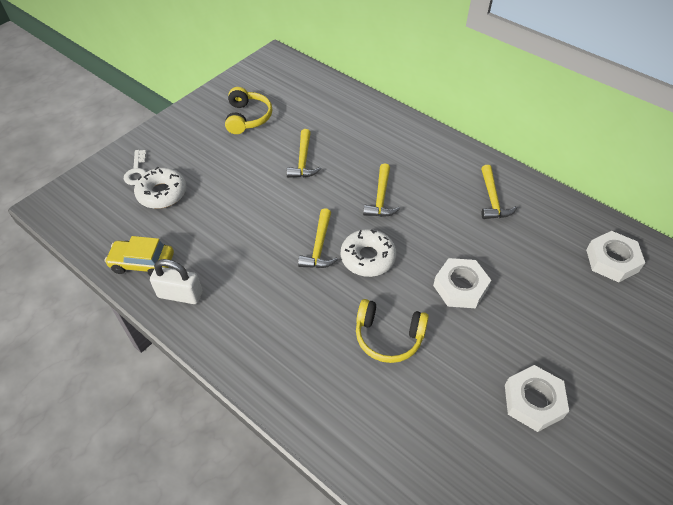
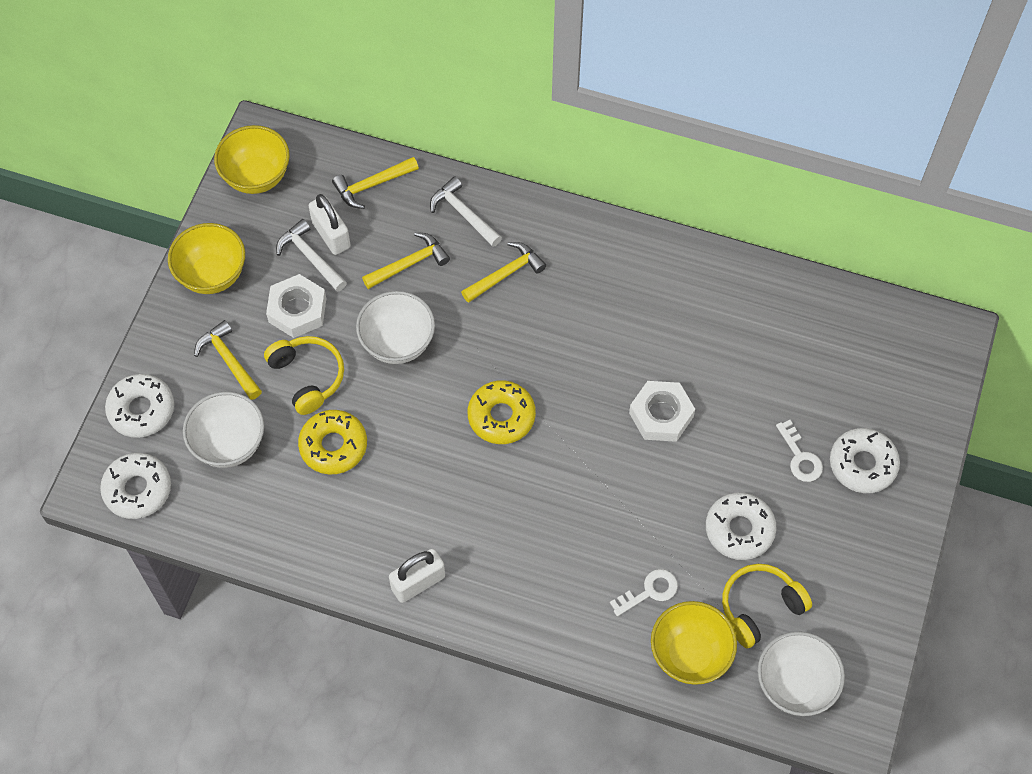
white bowl: none = 0 -> [183,392,264,468] [356,291,435,364] [758,631,845,716] = 3
white donut: [134,167,186,209] [341,229,396,277] = 2 -> [100,453,171,519] [105,374,174,438] [706,493,776,560] [830,428,900,493] = 4
white hammer: none = 0 -> [276,219,347,292] [430,176,502,247] = 2
white key: [124,150,146,185] = 1 -> [610,569,678,616] [776,420,823,482] = 2
white nut: [433,258,491,308] [505,365,569,432] [586,231,645,282] = 3 -> [266,274,326,338] [629,381,695,442] = 2
white padlock: [150,259,202,304] = 1 -> [309,194,351,255] [389,549,445,603] = 2
yellow bowl: none = 0 -> [168,223,245,294] [214,125,290,194] [651,601,737,685] = 3
yellow car: [105,236,174,276] = 1 -> none = 0
yellow donut: none = 0 -> [298,410,367,474] [468,380,536,444] = 2

